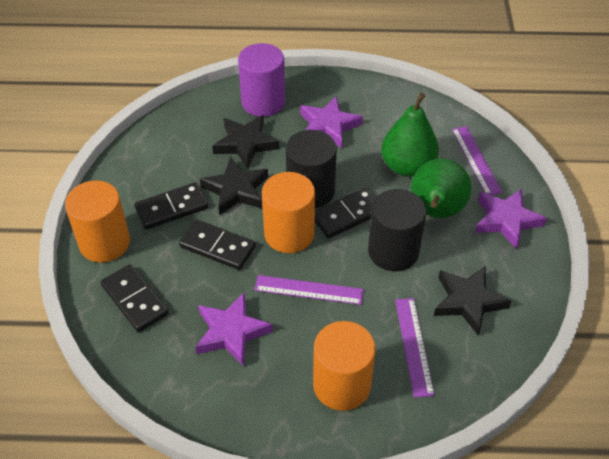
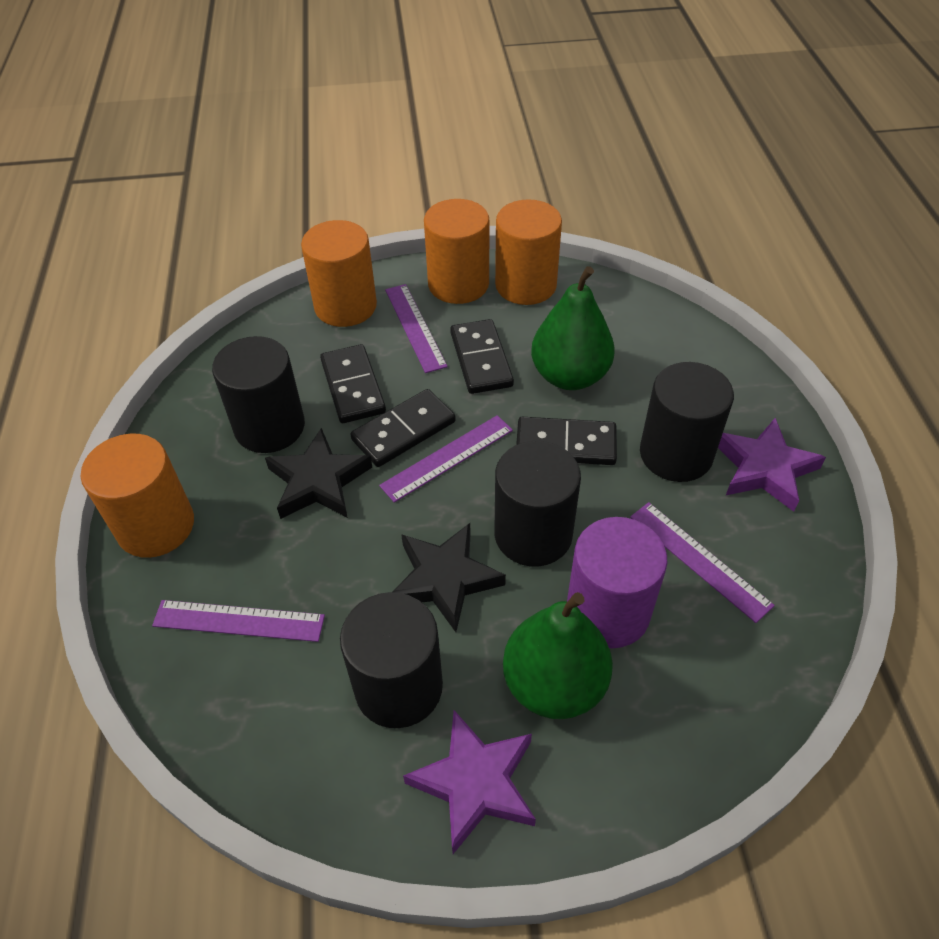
black cylinder: [286,130,337,208] [368,189,427,271] = 2 -> [212,336,305,453] [340,592,443,728] [494,441,581,567] [640,362,734,482] = 4
black star: [200,157,268,215] [212,115,279,169] [434,266,511,336] = 3 -> [265,428,372,519] [393,523,506,632] = 2
orange cylinder: [65,181,130,263] [262,172,315,253] [313,321,376,411] = 3 -> [81,434,194,558] [301,220,377,327] [424,199,489,304] [495,199,562,305] = 4
purple ruler: [255,275,364,305] [395,298,434,398] [452,126,502,195] = 3 -> [152,600,325,642] [379,415,513,503] [385,284,448,373] [630,502,775,623] = 4
purple star: [196,293,273,367] [300,96,363,148] [475,188,547,249] = 3 -> [403,710,536,854] [718,418,826,512] = 2

